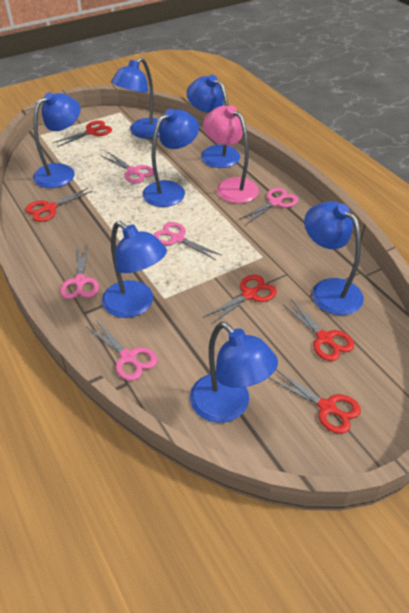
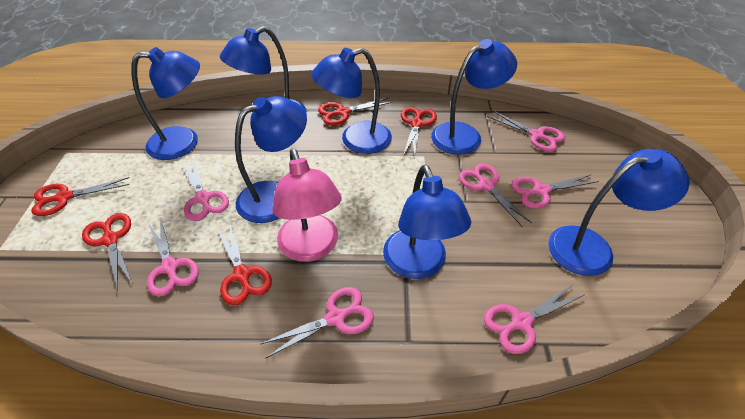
pink scissors: [60,244,99,299] [87,321,158,381] [102,151,154,184] [153,222,222,260] [240,187,298,224] = 5 -> [147,217,199,297] [182,158,229,221] [261,287,374,358] [459,163,532,228] [484,285,584,354] [487,110,565,152] [511,174,599,209] = 7

